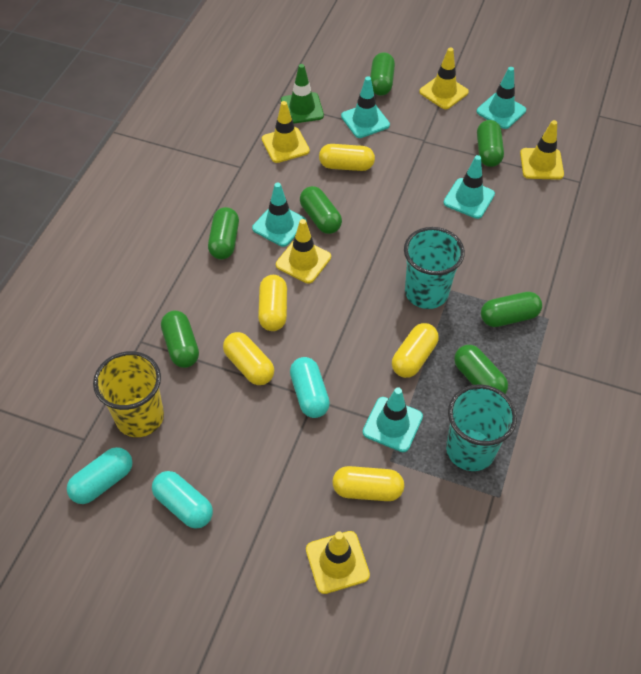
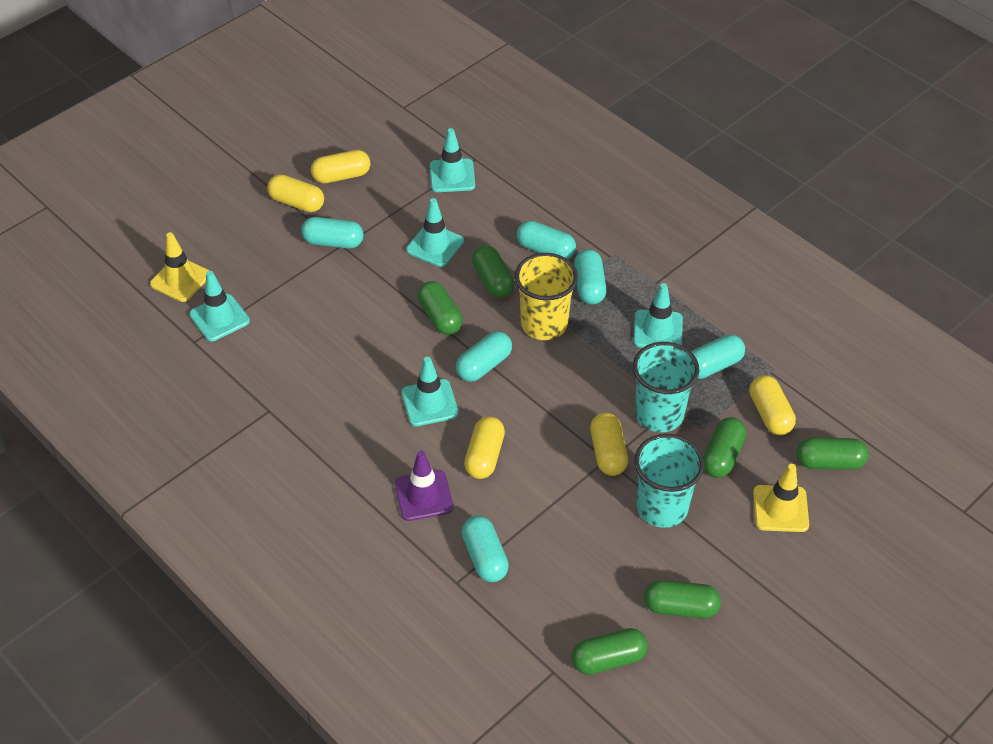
green capsule: [161,310,199,368] [208,207,239,260] [300,186,342,234] [370,52,395,96] [454,345,508,394] [477,120,504,167] [481,292,542,327] = 7 -> [418,281,462,335] [472,245,514,298] [571,628,648,675] [644,580,721,618] [703,417,746,478] [796,437,869,470] = 6
green traffic cone: [281,64,324,123] = 1 -> none = 0
purple traffic cone: none = 0 -> [395,450,453,521] = 1
turquoise capsule: [67,447,133,504] [152,471,213,528] [290,357,330,418] = 3 -> [301,217,364,248] [456,331,512,382] [462,516,509,582] [517,221,576,259] [574,249,607,304] [691,335,745,379] = 6
yellow traffic cone: [262,101,310,163] [276,219,331,284] [306,531,370,594] [419,48,469,109] [520,120,564,180] = 5 -> [150,232,209,302] [753,464,809,532] = 2

